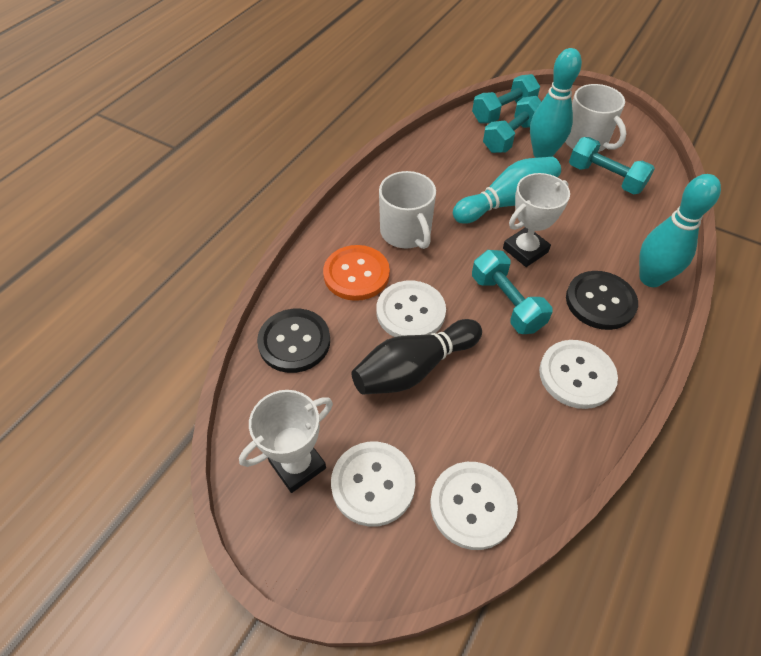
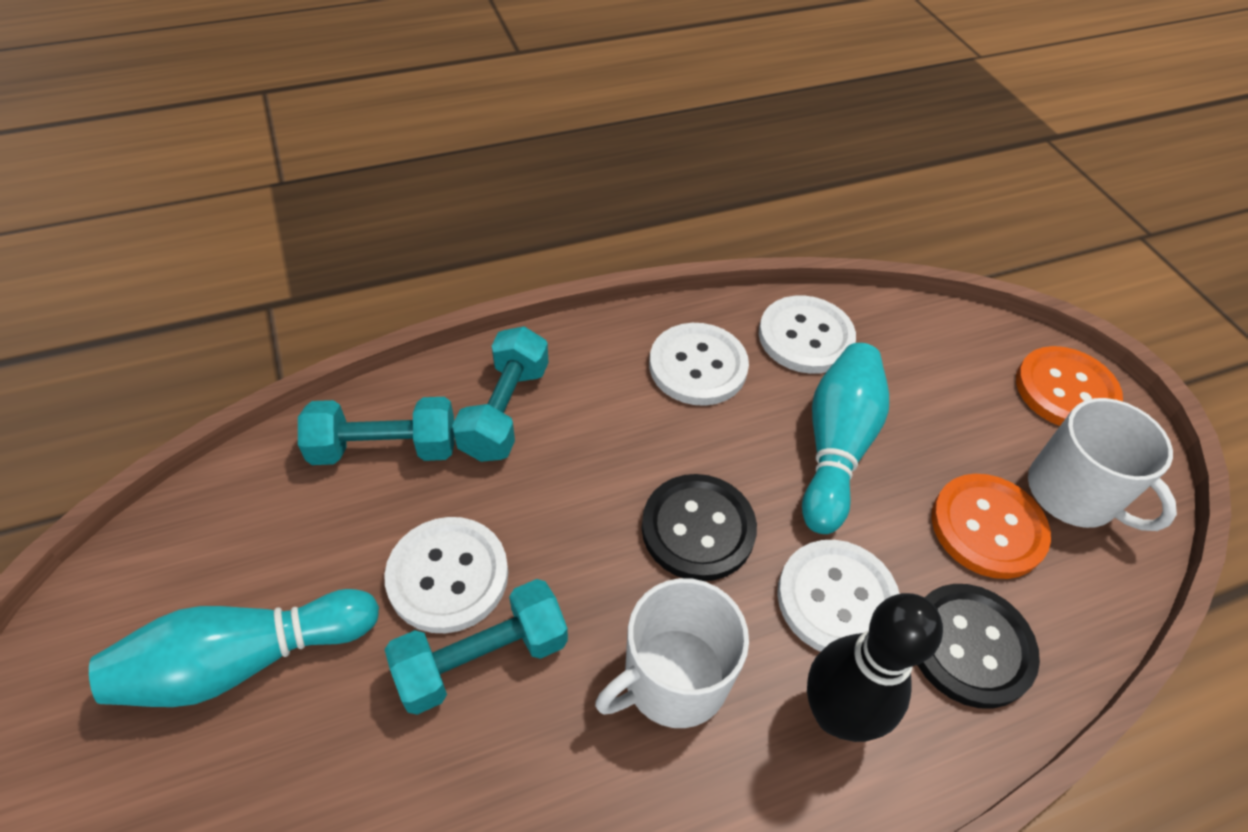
orange button: [323,245,390,301] = 1 -> [932,474,1051,579] [1016,346,1123,426] = 2
turquoise bowling pin: [453,157,561,224] [530,48,582,158] [639,174,721,287] = 3 -> [89,589,379,707] [802,343,889,534] = 2
turquoise dumbbell: [472,74,540,123] [472,250,552,334] [483,96,541,153] [569,137,655,194] = 4 -> [298,397,455,465] [385,579,568,715] [452,326,549,462] = 3
white trophy: [239,390,333,493] [503,173,570,267] = 2 -> none = 0

